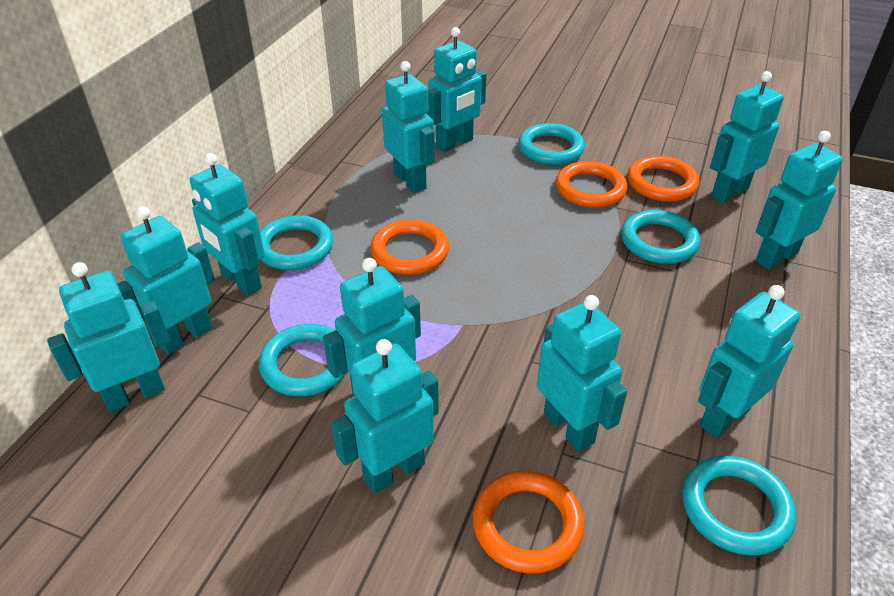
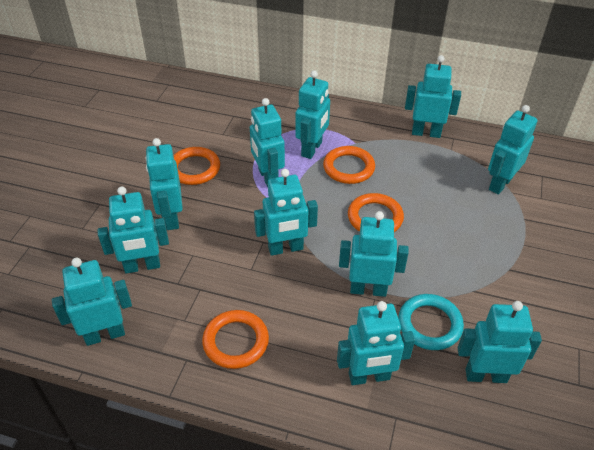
turquoise ring: [259,324,345,396] [260,215,333,270] [518,123,585,165] [621,210,700,264] [682,456,796,556] = 5 -> [398,294,464,350] = 1

